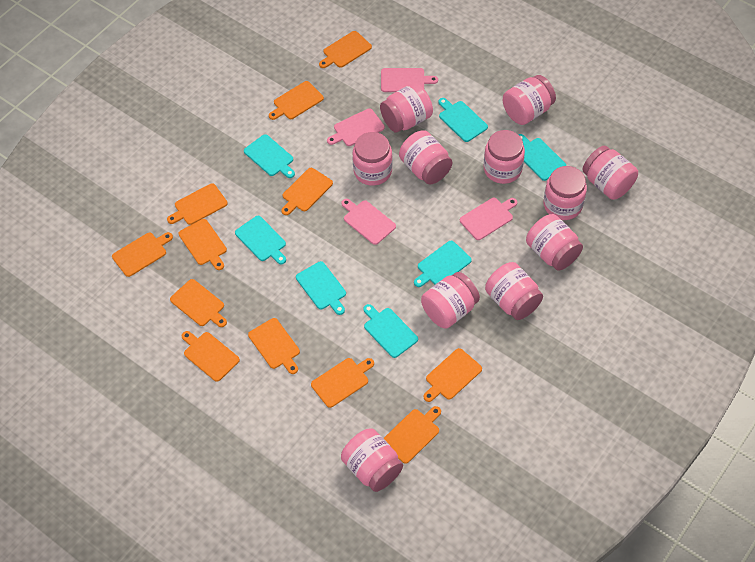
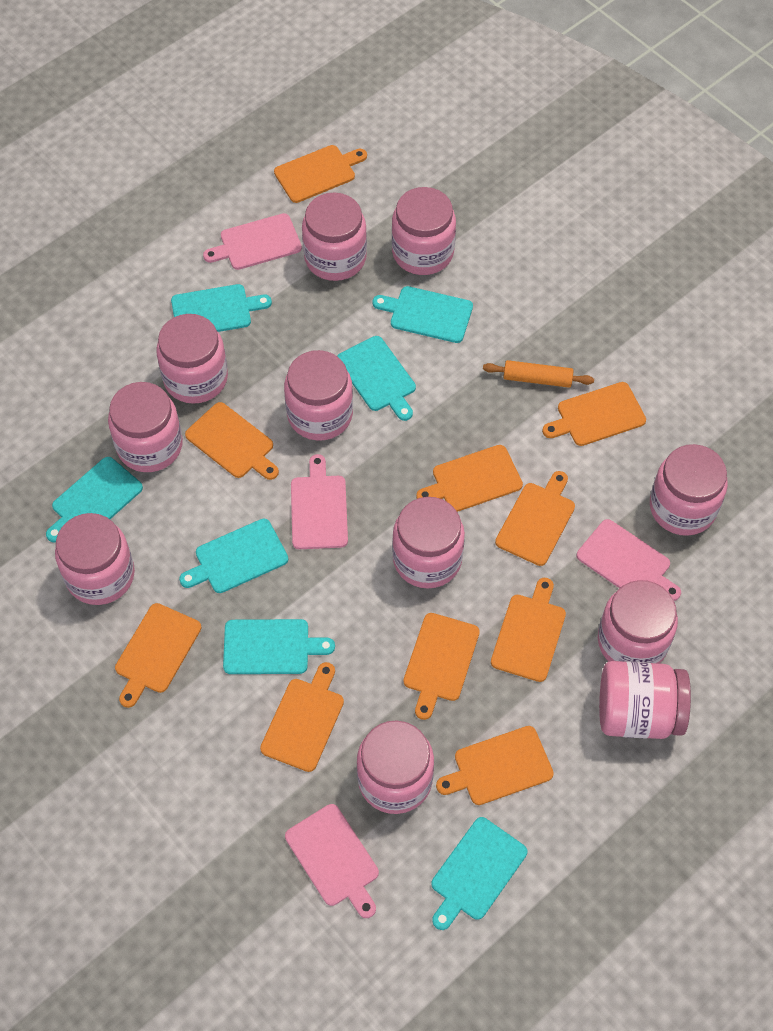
orange cutting board: [112,232,173,277] [167,183,228,225] [170,279,227,327] [179,219,227,270] [182,331,240,382] [248,318,300,374] [269,81,324,120] [281,168,333,215] [311,358,374,408] [319,31,372,68] [383,406,441,464] [423,348,482,402] = 12 -> [115,603,201,708] [185,402,279,480] [260,662,344,772] [274,145,367,203] [403,613,480,720] [416,445,523,512] [436,726,554,805] [491,578,566,682] [495,471,575,566] [542,382,646,446] = 10
orange rolling pin: none = 0 -> [483,360,594,388] = 1

